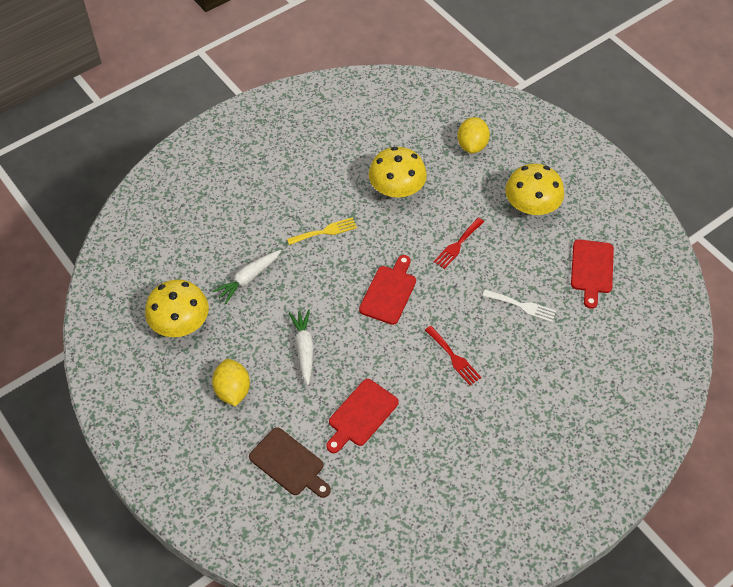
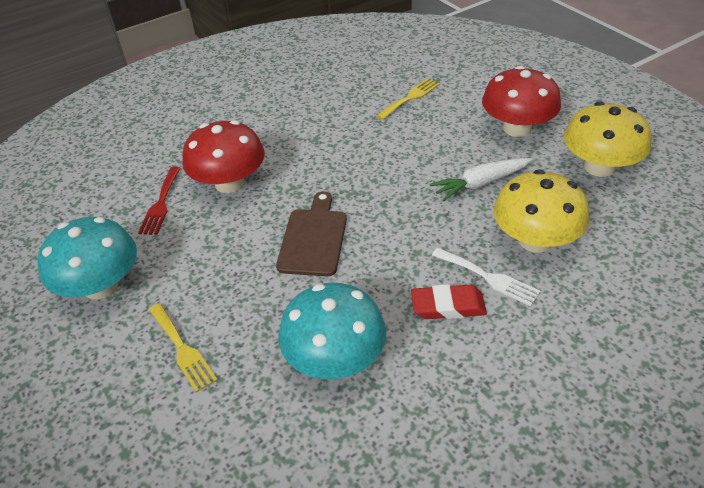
red cutting board: [327,379,399,453] [359,255,416,325] [571,239,614,309] = 3 -> none = 0
red eraser: none = 0 -> [411,284,487,319] = 1
red fork: [425,326,481,385] [434,218,484,269] = 2 -> [138,166,181,235] = 1
red mushroom: none = 0 -> [182,120,265,193] [482,66,561,137] = 2
turquoise mushroom: none = 0 -> [37,217,137,299] [279,282,386,379] = 2
white carrot: [212,250,281,304] [289,310,314,385] = 2 -> [429,158,532,202] = 1
yellow fork: [287,217,357,245] = 1 -> [149,303,217,393] [376,78,440,120] = 2
yellow lemon: [212,359,250,407] [457,117,490,154] = 2 -> none = 0
yellow mushroom: [145,280,209,337] [368,147,427,198] [505,164,564,215] = 3 -> [493,169,589,253] [564,102,651,177] = 2

